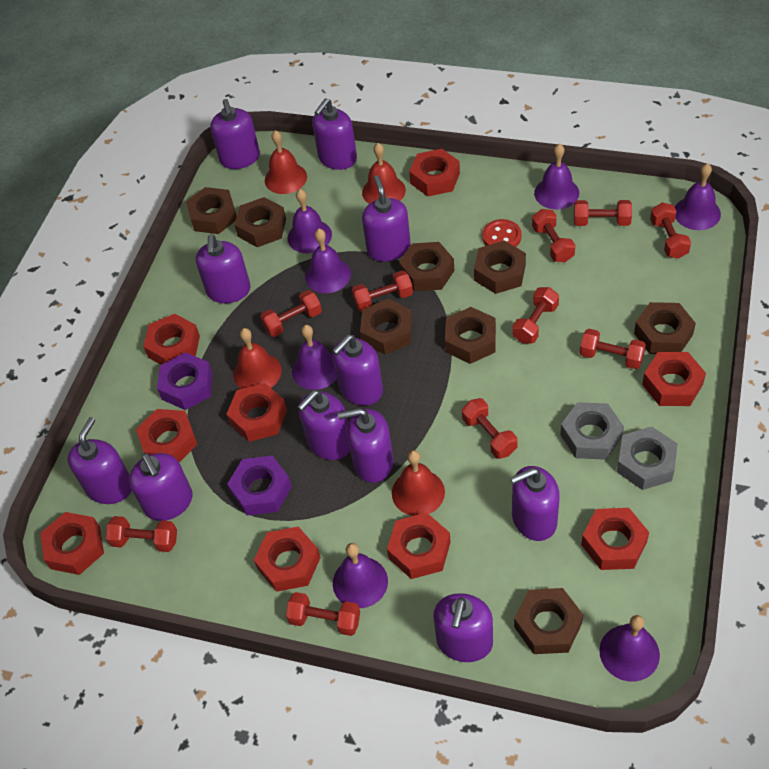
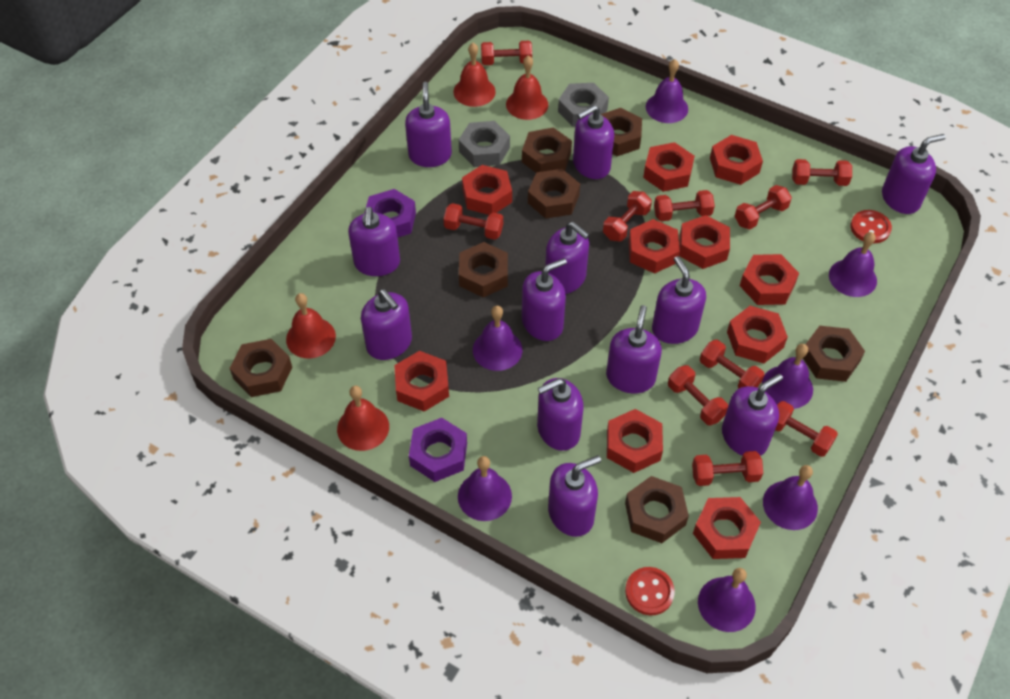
brown nut: [186,187,237,234] [235,197,286,247] [360,299,412,355] [399,242,454,291] [445,307,496,364] [474,240,526,294] [514,588,583,654] [634,302,696,354] = 8 -> [229,339,292,397] [459,242,508,297] [522,127,572,173] [528,169,580,219] [601,108,642,156] [625,476,689,543] [803,326,865,382] = 7
purple soap dispenser: [68,417,132,504] [129,453,193,521] [195,235,251,303] [210,99,260,169] [298,390,350,460] [312,98,357,170] [332,335,383,406] [338,408,394,483] [362,175,411,261] [433,593,493,662] [511,466,560,541] = 11 -> [348,207,400,276] [361,289,412,360] [405,82,452,167] [522,258,567,341] [537,378,583,451] [545,222,590,294] [548,455,601,537] [573,105,614,179] [606,305,662,394] [652,256,706,344] [722,374,783,456] [882,134,945,214] = 12
red button: [482,219,521,247] = 1 -> [625,567,675,615] [850,210,892,243] = 2
red nut: [40,512,104,575] [136,409,197,463] [143,314,200,365] [226,383,287,442] [254,527,321,592] [387,513,451,579] [409,149,460,196] [581,508,649,570] [642,352,706,406] = 9 -> [394,351,449,412] [462,165,512,215] [607,409,663,473] [629,219,680,274] [643,142,695,192] [679,215,730,269] [693,497,761,559] [710,135,763,185] [727,306,788,364] [740,254,799,305] = 10

